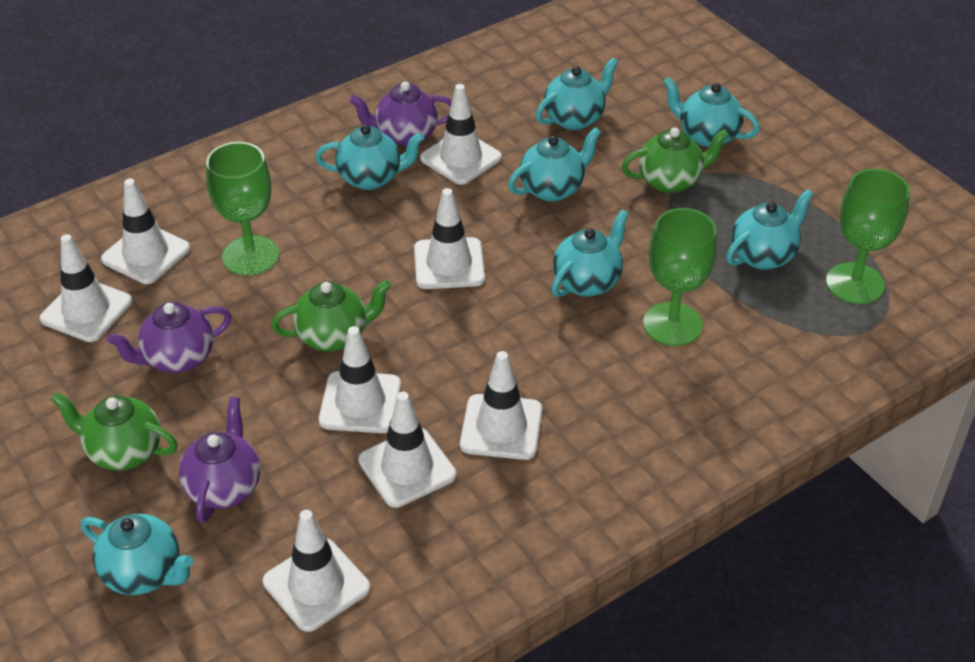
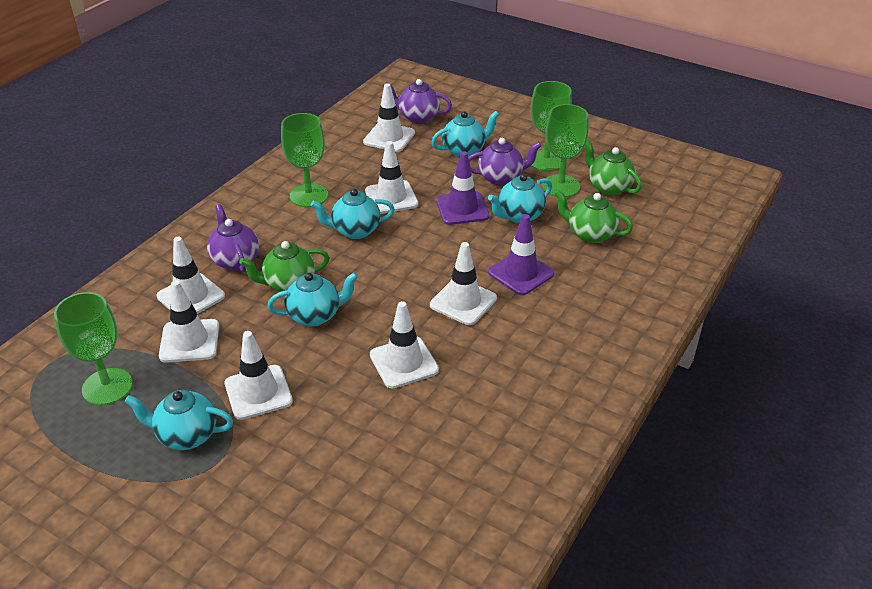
green goblet: [206,142,279,276] [643,208,717,346] [826,169,910,304] = 3 -> [54,292,133,405] [281,113,328,207] [531,81,572,172] [542,104,589,197] = 4
purple traffic cone: none = 0 -> [436,151,490,225] [488,214,555,295] = 2
turquoise teapot: [81,514,194,595] [315,124,424,190] [508,127,601,202] [536,58,618,130] [551,210,629,297] [663,77,760,147] [726,189,814,270] = 7 -> [125,390,233,450] [267,272,358,326] [311,189,395,239] [432,111,499,157] [488,174,552,223] = 5
white traffic cone: [40,234,132,342] [101,179,190,284] [263,510,370,632] [319,326,401,433] [358,392,456,508] [414,188,485,289] [420,84,502,185] [460,351,542,460] = 8 -> [157,237,225,314] [159,280,219,363] [225,331,293,420] [363,83,415,152] [365,141,418,214] [370,301,439,389] [430,242,497,325] = 7

